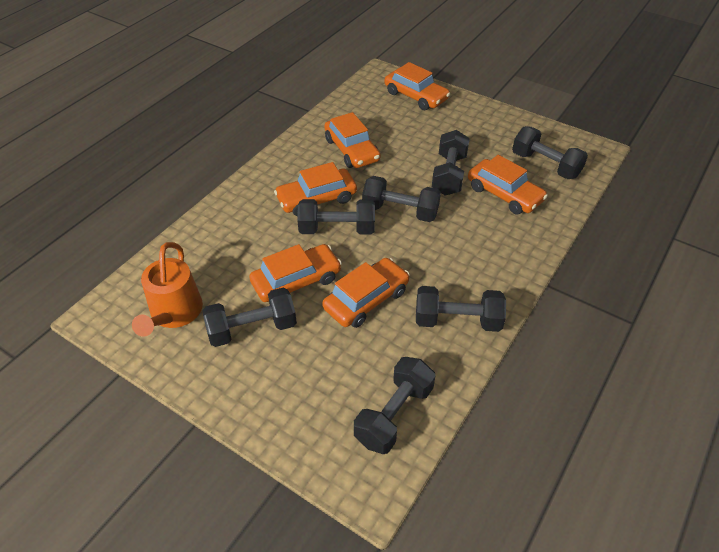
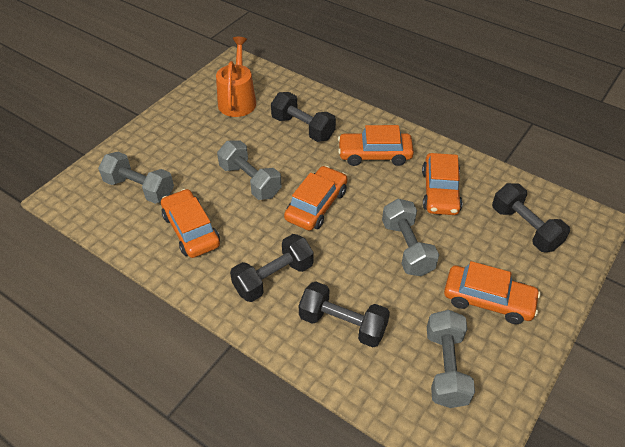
black dumbbell: [203,288,297,347] [297,199,375,234] [354,357,435,454] [362,176,441,222] [416,286,506,332] [432,130,470,196] [512,126,588,179] = 7 -> [230,234,314,302] [271,92,336,142] [299,281,390,347] [492,183,570,252] = 4
grey dumbbell: none = 0 -> [98,152,174,204] [217,140,282,200] [382,199,439,276] [427,310,475,408] = 4
orange car: [249,244,342,302] [274,162,357,216] [322,258,410,328] [324,112,380,168] [385,62,450,110] [468,155,548,214] = 6 -> [161,189,220,258] [284,166,348,231] [338,125,414,166] [422,153,462,215] [444,261,541,324] = 5

